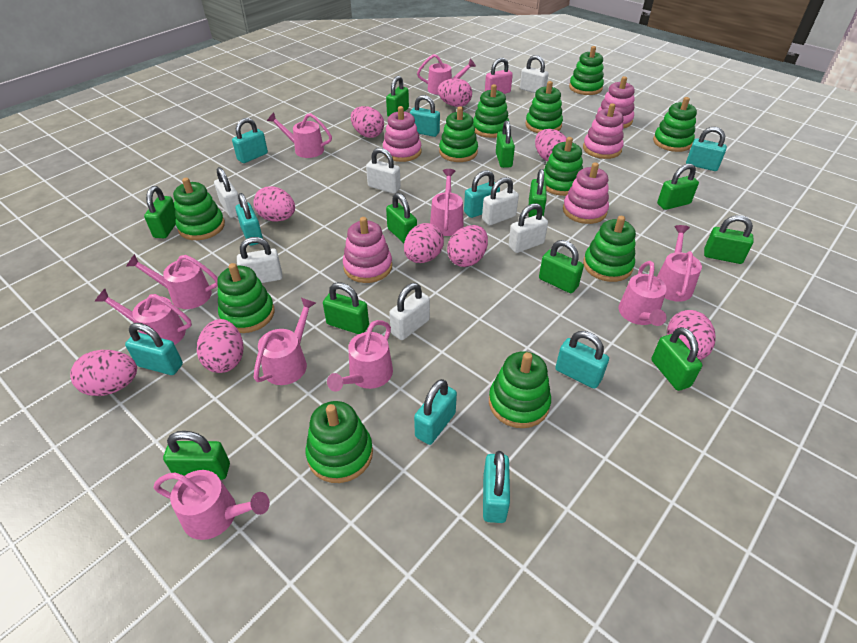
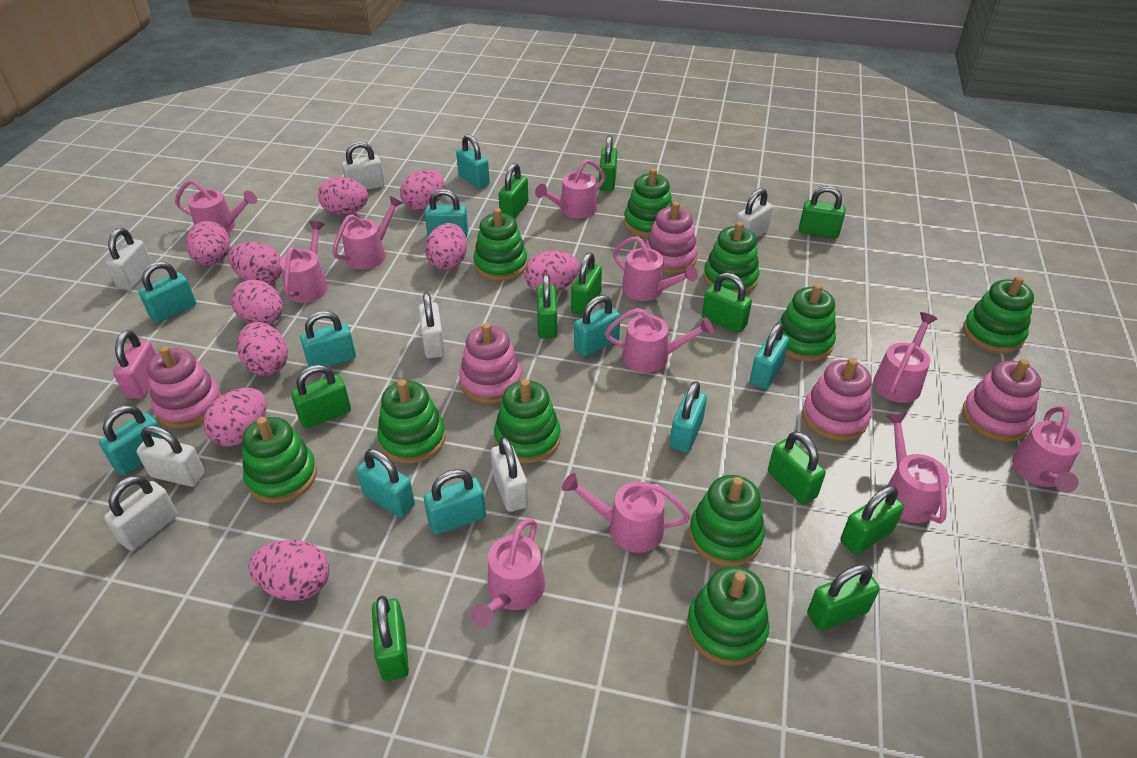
green stacking toy: [173,178,225,240] [217,263,274,333] [306,401,373,483] [439,106,478,162] [473,84,509,138] [489,351,551,428] [526,81,563,133] [544,137,583,196] [569,46,604,95] [583,216,636,282] [653,97,697,152] = 11 -> [242,417,317,503] [377,379,446,464] [473,208,527,281] [494,379,561,464] [624,168,672,238] [687,566,769,666] [689,475,765,566] [703,222,760,293] [778,283,836,362] [963,276,1034,353] = 10
pink egg: [70,350,137,396] [197,319,243,373] [253,186,295,222] [351,106,384,138] [404,223,444,263] [438,78,472,107] [447,225,488,267] [535,129,567,162] [667,310,716,360] = 9 -> [186,221,230,265] [204,388,266,447] [228,242,281,284] [231,279,283,324] [237,322,288,376] [248,540,329,601] [318,177,368,215] [400,169,444,211] [425,223,467,270] [525,251,580,292] = 10
pink watering can: [95,289,192,345] [126,254,218,309] [154,470,270,540] [254,298,316,385] [267,112,332,158] [327,320,393,392] [417,54,476,95] [430,169,464,236] [619,261,667,326] [657,225,702,302] = 10 -> [175,179,257,233] [280,221,328,303] [332,196,403,270] [470,519,545,628] [535,159,606,219] [562,473,690,553] [605,308,714,373] [613,236,698,301] [873,312,937,403] [887,413,949,524] [1012,406,1082,493] = 11
turquoise padlock: [125,323,183,375] [232,118,268,163] [235,193,263,246] [410,95,440,137] [414,379,457,445] [464,170,500,218] [483,451,510,523] [555,331,609,389] [686,127,727,171] = 9 -> [99,405,163,476] [139,261,196,323] [300,311,356,367] [357,449,415,517] [424,469,486,535] [425,189,468,238] [456,134,490,189] [574,295,620,356] [670,381,707,453] [750,323,789,389] = 10

